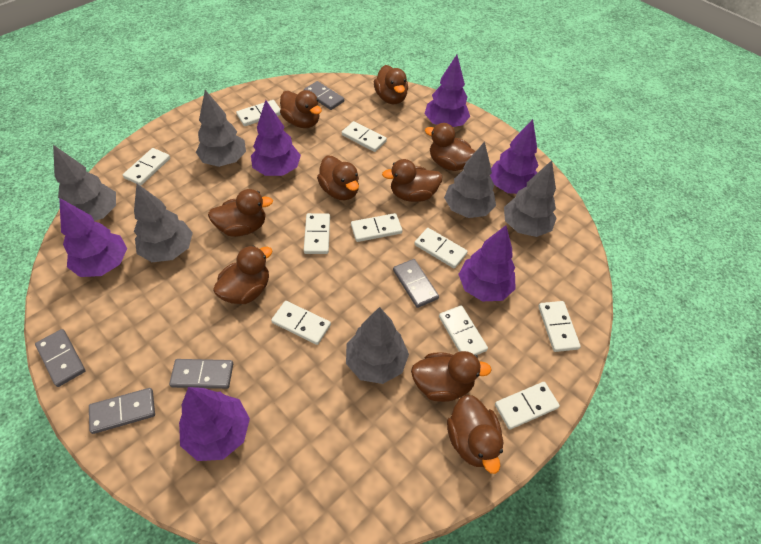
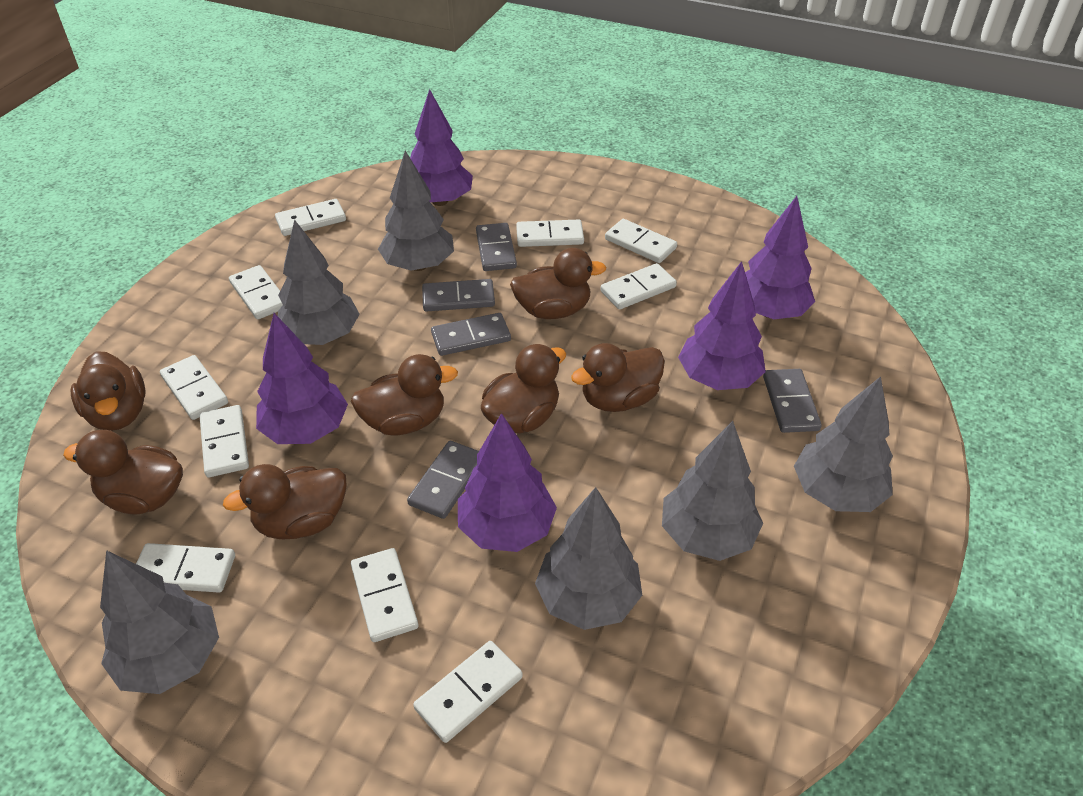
brown duck: [208,189,273,237] [213,246,272,304] [280,90,322,128] [317,156,359,200] [374,65,408,104] [382,159,443,202] [411,351,492,402] [425,123,476,171] [447,395,504,474] = 9 -> [63,430,183,515] [70,351,146,431] [223,464,347,539] [351,354,458,436] [481,344,566,434] [510,248,606,319] [571,343,665,412] = 7
purple tree: [59,198,127,277] [179,387,250,461] [251,100,301,176] [425,55,470,127] [458,225,516,301] [490,119,539,194] = 6 -> [256,313,348,444] [410,89,473,206] [458,413,557,552] [678,261,766,390] [745,196,815,319] = 5

